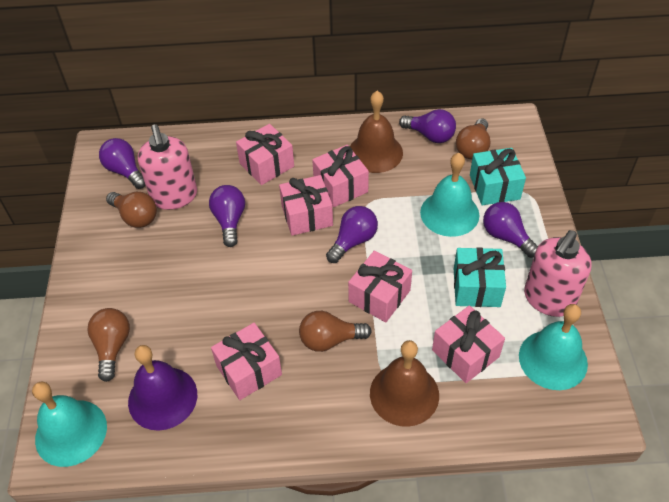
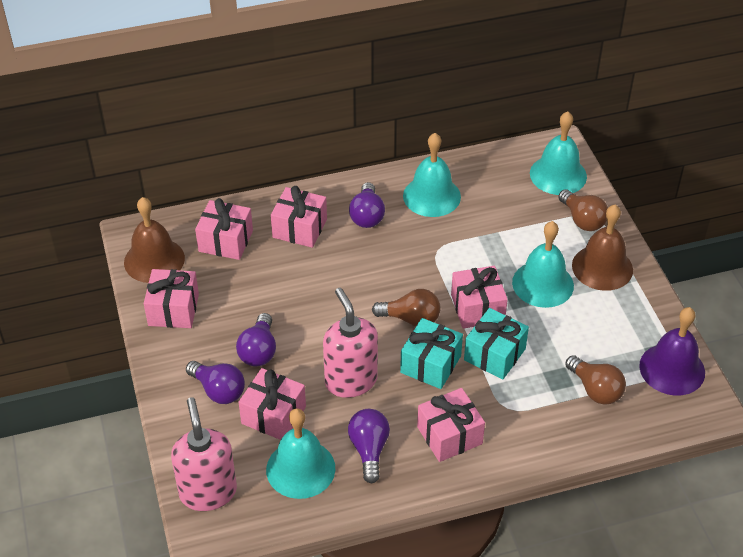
brown light bulb: [87,308,130,382] [106,192,157,228] [299,311,372,352] [456,118,490,160] = 4 -> [372,289,440,327] [558,189,608,231] [565,355,626,405] = 3
purple light bulb: [99,138,146,189] [209,185,245,247] [326,206,378,263] [399,109,456,143] [483,202,538,258] = 5 -> [186,361,245,404] [236,313,276,366] [348,409,390,483] [349,182,385,228] = 4
turquoise bell: [32,381,107,467] [420,153,480,237] [519,304,588,390] = 3 -> [266,408,335,499] [403,133,461,217] [512,221,574,308] [530,111,587,195] = 4

